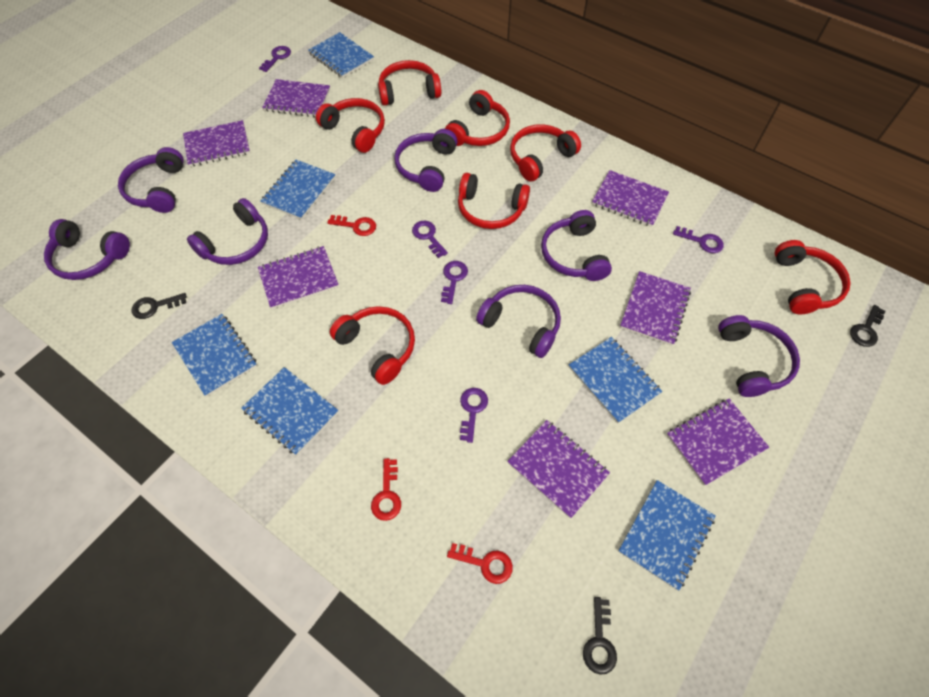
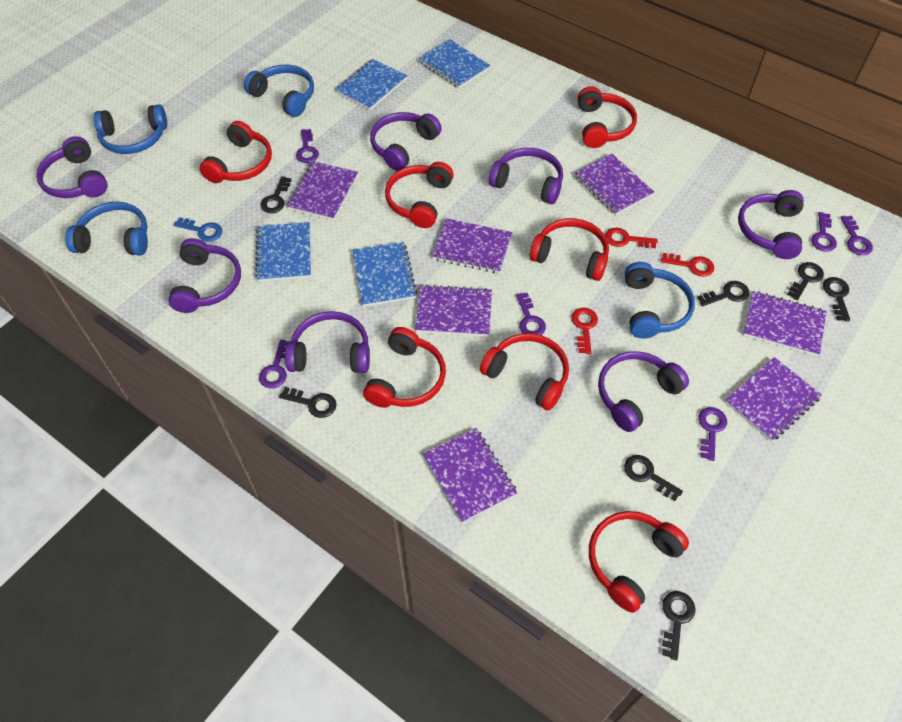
black key: [132,293,187,319] [583,597,617,675] [850,305,885,347] = 3 -> [261,176,291,213] [279,387,337,418] [624,455,683,501] [662,591,696,660] [697,281,750,306] [787,262,824,300] [823,277,850,321] = 7
blue headphones: none = 0 -> [65,202,148,256] [94,104,167,154] [244,65,314,117] [625,262,695,338] = 4
blue key: none = 0 -> [174,217,223,242] = 1
blue notebook: [172,314,257,397] [241,367,339,455] [260,160,336,220] [308,32,374,78] [569,337,662,423] [618,480,716,591] = 6 -> [255,222,311,282] [335,59,407,110] [352,242,417,307] [419,39,491,88] = 4
purple key: [259,46,291,72] [412,221,448,258] [441,261,468,304] [460,388,488,443] [673,226,724,253] = 5 -> [259,340,289,388] [296,129,319,163] [516,293,546,335] [698,407,727,461] [811,212,837,251] [840,216,873,255] = 6

